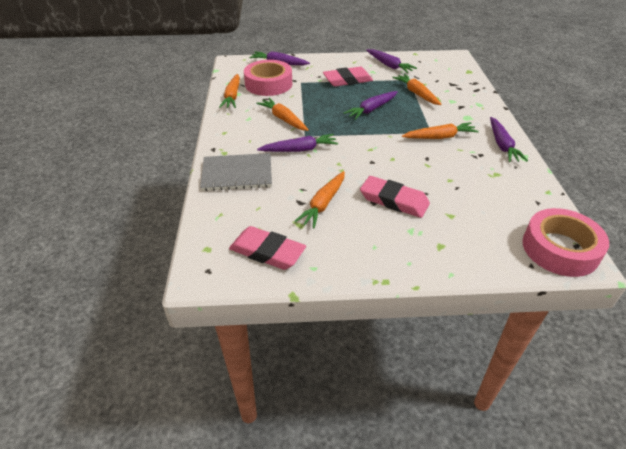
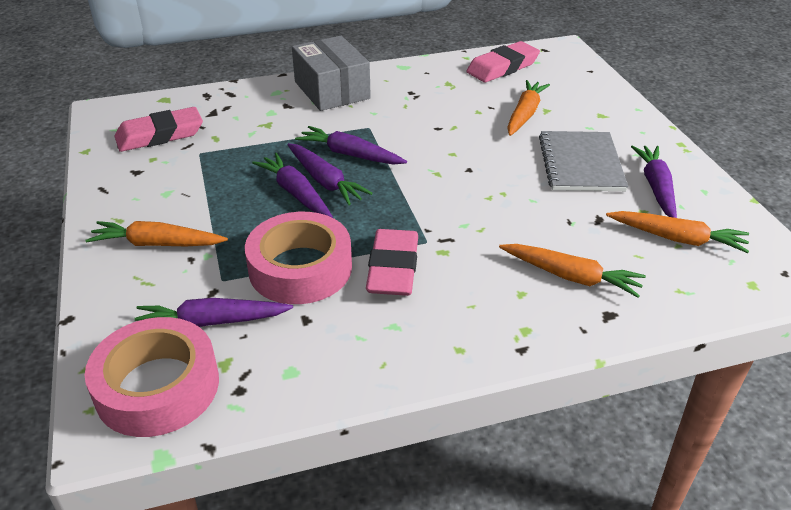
grey box: none = 0 -> [292,35,371,111] = 1
orange carrot: [219,74,240,108] [256,98,309,131] [295,171,345,228] [392,74,442,105] [402,122,479,139] = 5 -> [86,221,228,246] [499,244,646,298] [507,80,550,136] [606,211,749,253] = 4

